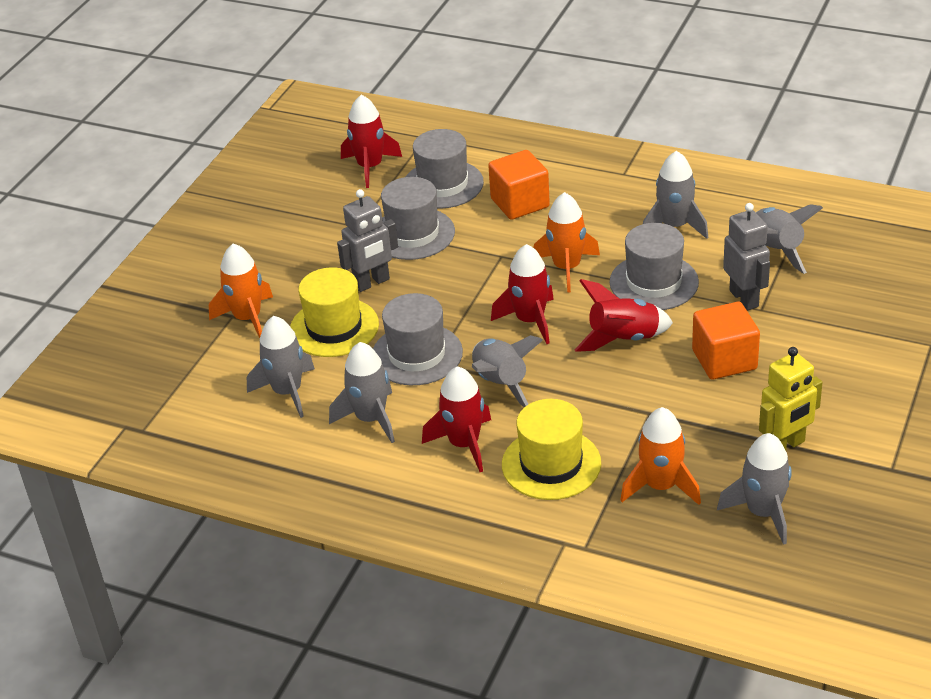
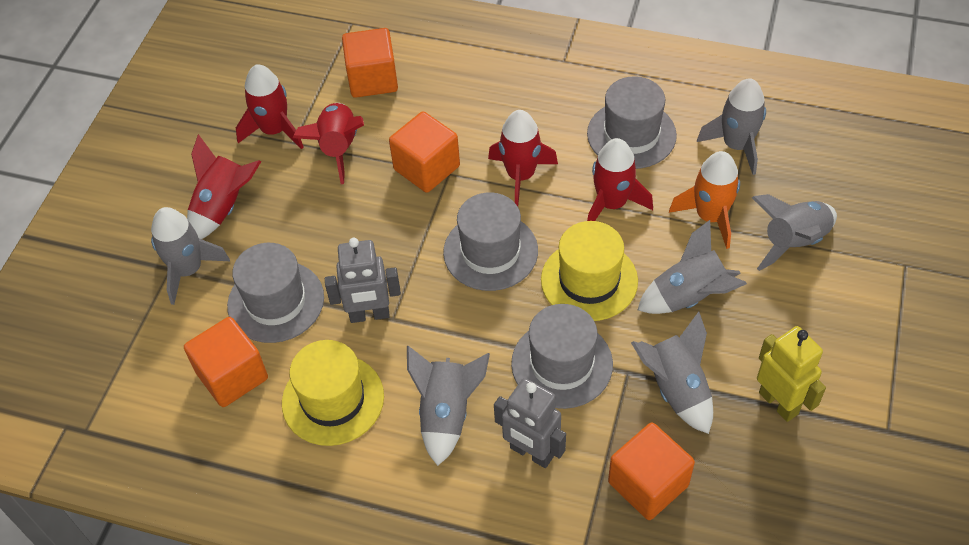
orange cube: [488,150,550,220] [692,302,760,380] = 2 -> [184,317,268,407] [342,28,398,98] [389,111,460,193] [608,422,695,520] = 4
orange rocket: [209,243,273,338] [533,192,600,293] [620,407,701,505] = 3 -> [669,151,740,249] = 1
red rocket: [341,95,402,188] [422,366,491,472] [491,244,554,344] [575,279,673,352] = 4 -> [187,134,261,239] [236,64,304,149] [293,103,364,184] [488,110,558,206] [587,138,653,221] = 5

